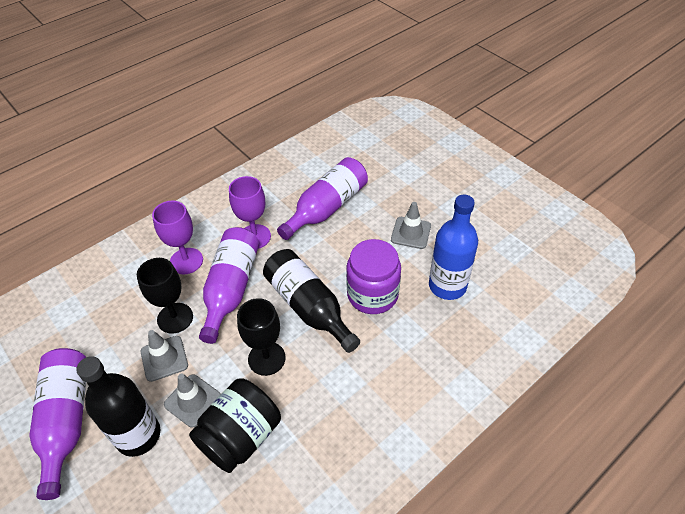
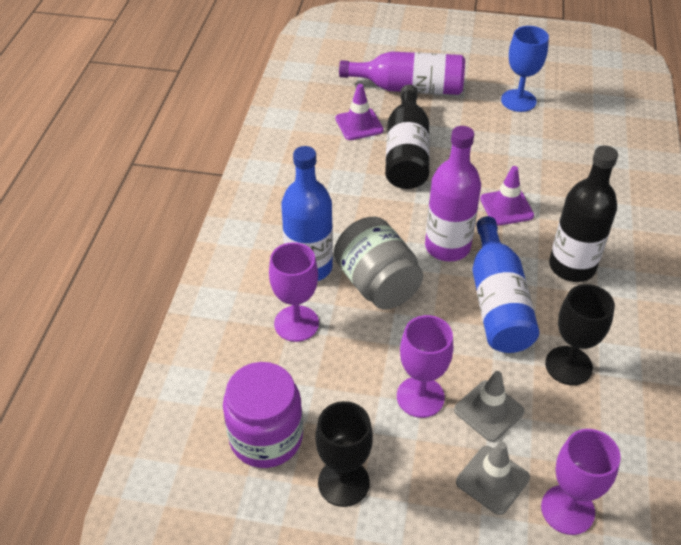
black jar: [189,379,281,473] = 1 -> none = 0
blue bottle: [429,195,478,300] = 1 -> [281,146,333,281] [472,216,539,353] = 2
blue goblet: none = 0 -> [501,26,549,112] = 1
grey jar: none = 0 -> [334,217,423,309] = 1
grey traffic cone: [141,330,188,382] [164,374,221,428] [391,202,431,249] = 3 -> [454,371,525,442] [456,442,530,515] = 2
purple bottle: [29,348,86,500] [199,227,259,344] [277,157,368,240] = 3 -> [339,51,465,95] [425,126,481,262] = 2
purple goblet: [152,201,203,274] [229,176,271,249] = 2 -> [269,242,319,342] [397,315,453,418] [541,429,621,535] = 3
purple traffic cone: none = 0 -> [336,84,384,140] [480,166,534,226] = 2

